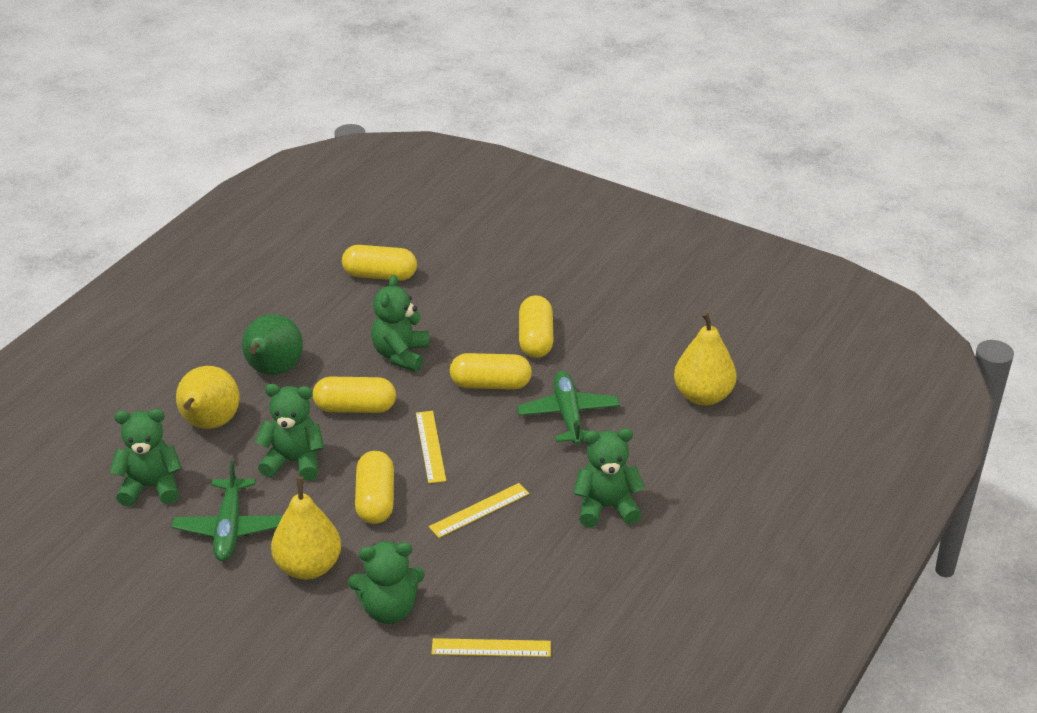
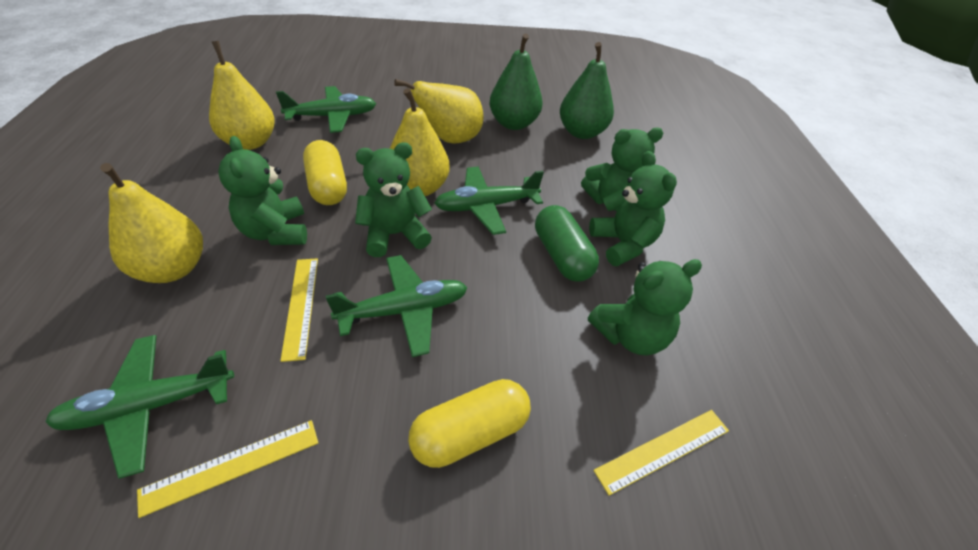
green capsule: none = 0 -> [535,205,599,282] = 1
green pear: [242,314,303,375] = 1 -> [489,33,543,130] [560,42,614,139] = 2
green plane: [172,460,283,561] [517,371,620,445] = 2 -> [45,335,234,479] [276,86,376,133] [326,255,468,357] [434,167,544,235] = 4
yellow capsule: [313,377,396,413] [342,245,417,281] [355,451,394,524] [450,353,532,390] [519,295,554,358] = 5 -> [303,140,347,205] [408,379,531,468] = 2
yellow pear: [176,366,240,429] [271,477,341,580] [674,311,737,406] = 3 -> [100,163,203,283] [209,41,275,150] [390,88,450,196] [394,79,484,143] = 4

